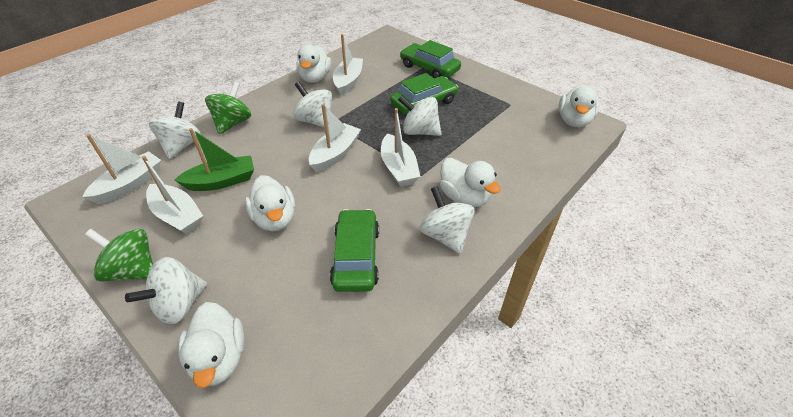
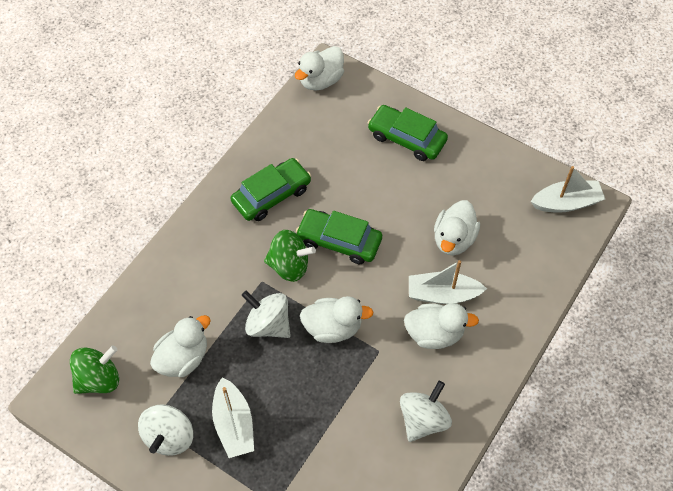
green boat: [174,128,254,191] = 1 -> none = 0
white boat: [83,134,161,204] [142,156,203,234] [309,104,361,172] [333,34,363,96] [381,108,421,187] = 5 -> [212,377,254,458] [409,260,487,304] [531,166,605,213] = 3
white spinning top: [125,257,207,324] [149,101,201,159] [293,82,332,128] [398,95,442,136] [420,186,475,254] = 5 -> [138,404,193,456] [241,291,291,338] [400,381,452,442] = 3

